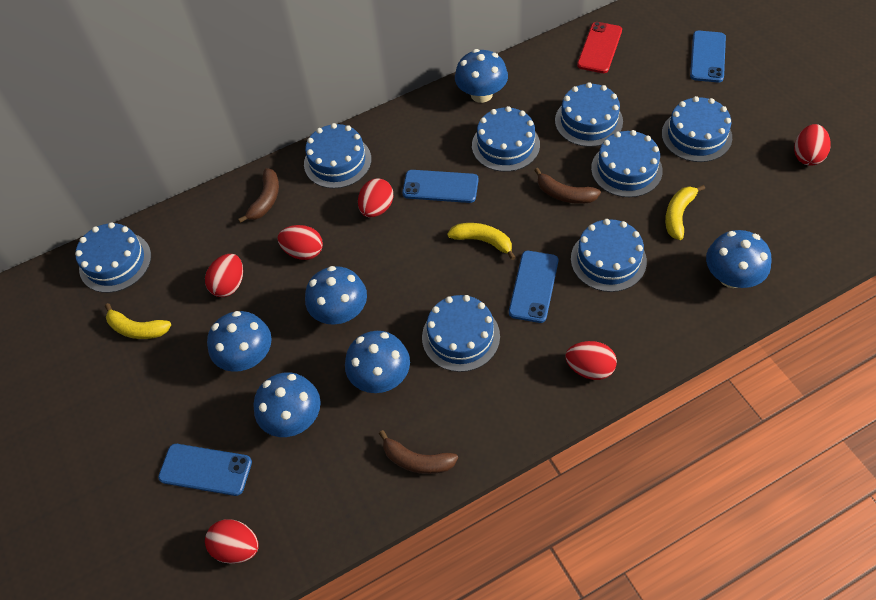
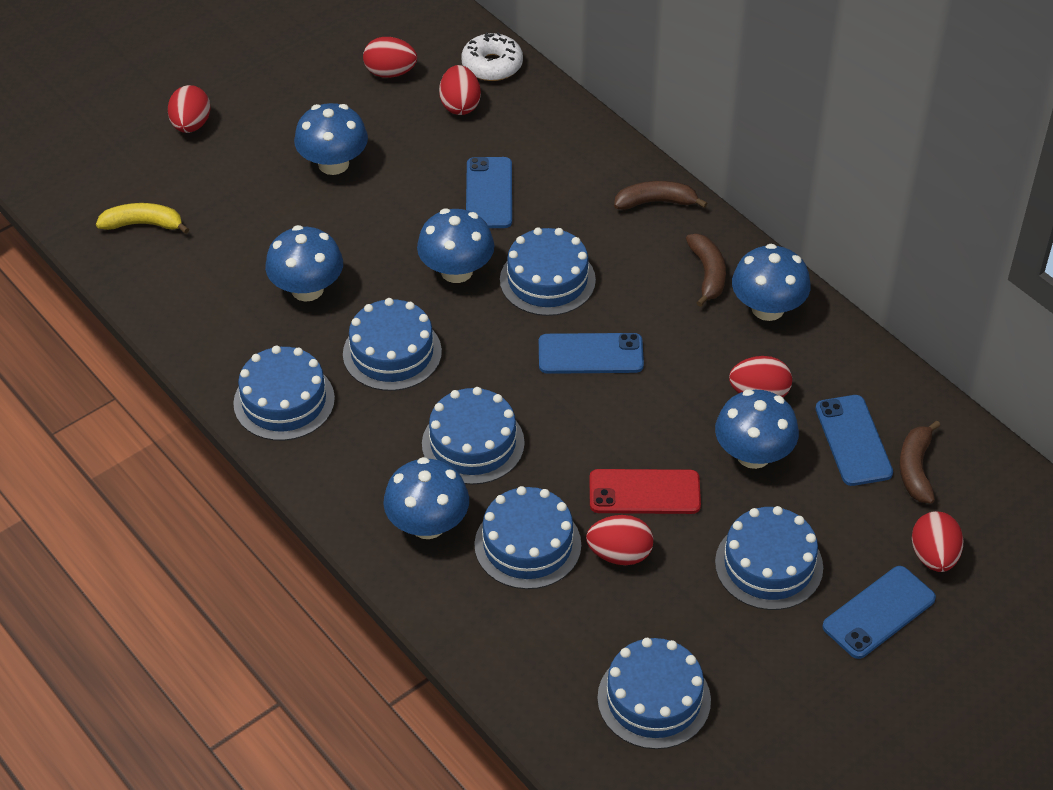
blue cake: [75,222,151,293] [304,123,371,188] [422,295,500,372] [472,106,540,172] [555,82,623,147] [571,219,647,292] [591,130,663,197] [662,96,732,162] = 8 -> [233,346,335,441] [343,298,442,391] [422,387,525,485] [475,486,581,589] [500,228,596,316] [597,638,711,749] [715,506,823,610] = 7
white donut: none = 0 -> [461,32,523,81] = 1
yellow banana: [105,303,171,339] [447,223,516,260] [665,185,705,240] = 3 -> [96,203,189,234] = 1

